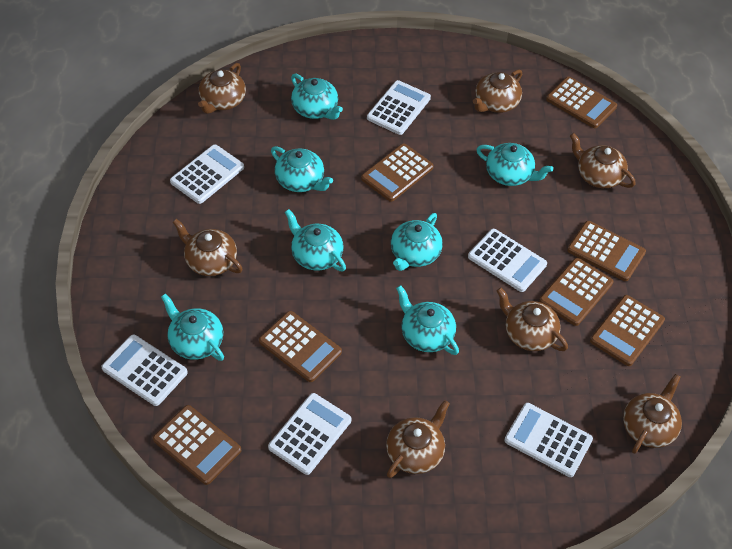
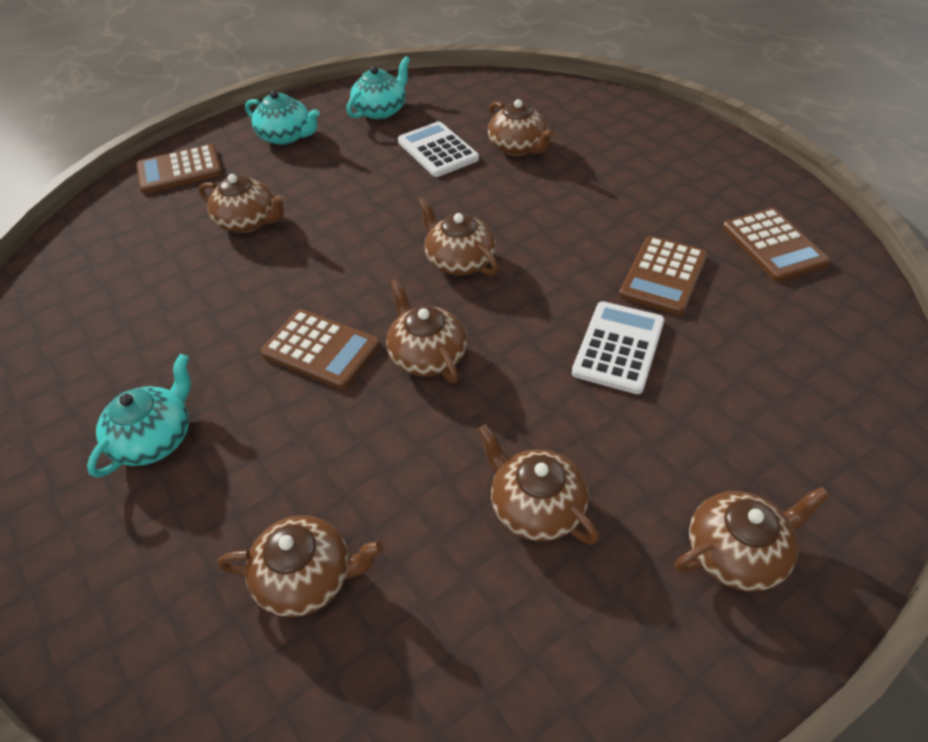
brown calculator: [153,405,241,485] [259,311,342,382] [361,143,434,202] [539,258,613,326] [546,76,617,128] [567,221,646,281] [590,295,665,366] = 7 -> [136,144,222,194] [261,309,380,389] [619,236,708,315] [723,208,830,282] = 4
turquoise teapot: [161,293,224,361] [271,146,333,192] [285,209,346,271] [291,73,343,120] [391,213,443,271] [396,285,459,355] [476,143,553,186] = 7 -> [87,354,191,477] [245,90,320,145] [347,56,410,120] = 3
white calculator: [101,335,188,406] [170,144,244,204] [268,393,351,475] [367,80,431,135] [468,229,547,292] [504,403,593,477] = 6 -> [398,121,479,177] [572,301,664,394] = 2

